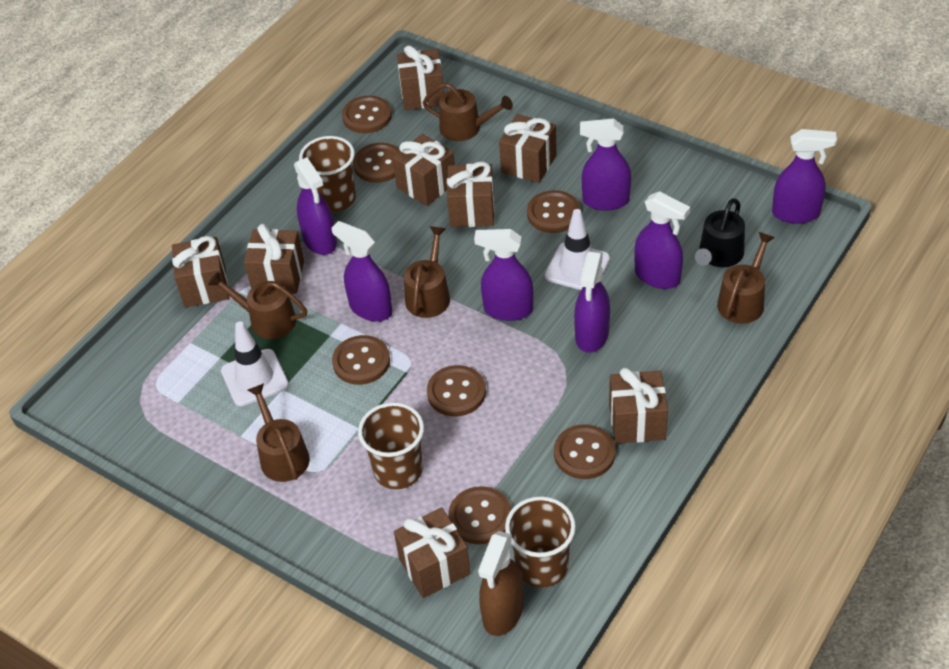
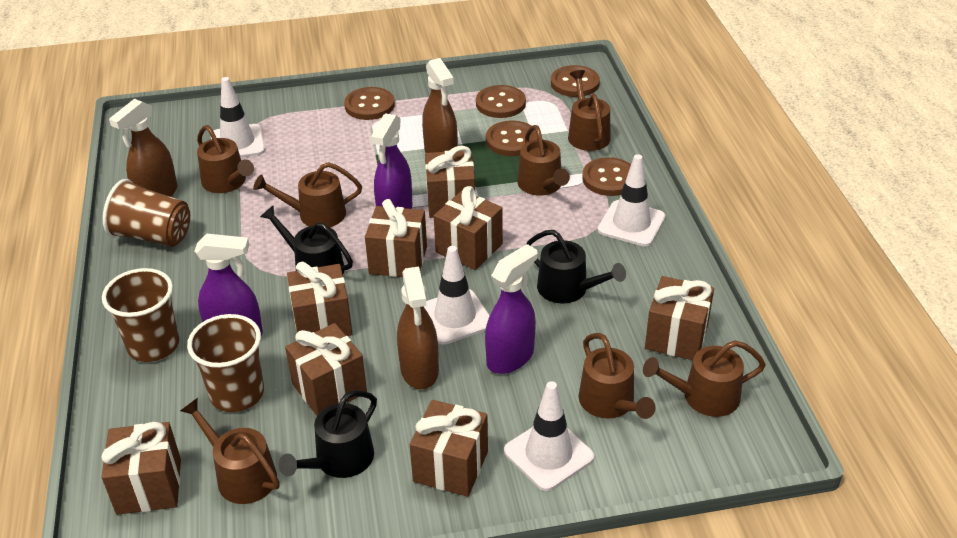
black watering can: [695,198,745,267] = 1 -> [260,205,353,274] [279,390,377,478] [526,230,626,304] = 3
brown button: [332,335,390,385] [342,96,392,133] [353,143,400,183] [427,365,486,416] [448,486,511,544] [527,190,580,233] [554,424,615,479] = 7 -> [344,87,395,120] [476,85,526,118] [486,121,538,156] [551,65,600,97] [582,157,631,196] = 5
brown spray bottle: [478,531,523,636] = 1 -> [109,99,177,197] [397,267,439,389] [422,58,458,153] = 3
brown watering can: [208,272,307,339] [248,383,310,482] [404,226,450,318] [422,83,513,141] [717,232,775,324] = 5 -> [180,398,280,504] [197,125,254,193] [253,162,362,227] [517,125,570,195] [568,70,611,151] [579,333,656,419] [643,340,766,417] = 7
purple spray bottle: [294,157,337,255] [331,221,393,322] [474,229,533,321] [574,251,610,353] [580,118,631,211] [634,191,690,289] [772,129,837,224] = 7 -> [195,234,263,335] [371,113,412,209] [485,244,537,374] = 3
white traffic cone: [221,321,289,407] [545,209,610,290] = 2 -> [211,77,265,158] [424,246,490,345] [504,381,594,491] [598,154,665,247] = 4

